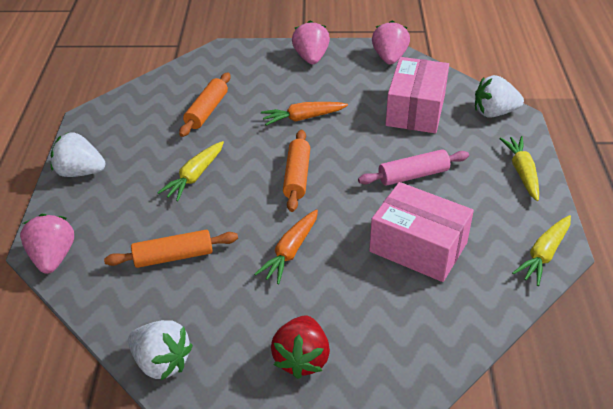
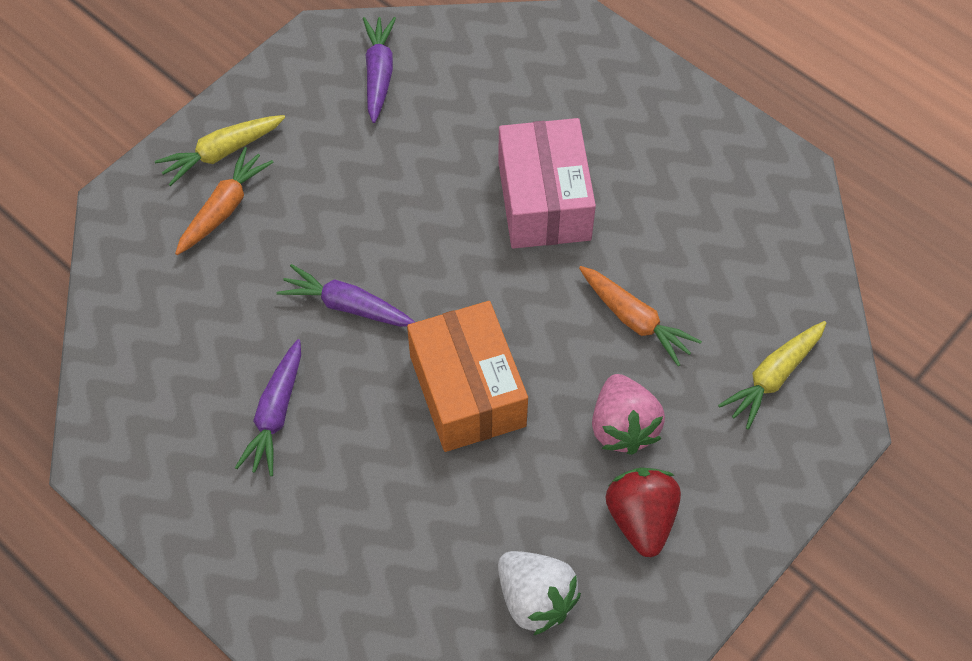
orange box: none = 0 -> [407,301,528,452] = 1
orange rolling pin: [104,230,238,268] [179,73,231,137] [283,130,310,212] = 3 -> none = 0
pink box: [369,182,474,282] [385,57,449,133] = 2 -> [498,118,596,249] = 1
pink rolling pin: [358,149,469,186] = 1 -> none = 0
pink strawberry: [20,214,74,274] [292,20,330,64] [372,20,410,65] = 3 -> [592,374,665,455] = 1
purple carrot: none = 0 -> [235,339,301,476] [277,264,415,327] [363,17,396,123] = 3
white strawberry: [51,132,105,177] [128,320,193,380] [475,75,524,118] = 3 -> [498,551,581,635] = 1
yellow carrot: [157,141,224,201] [499,136,539,201] [512,215,571,286] = 3 -> [155,115,285,186] [718,321,826,430] = 2

